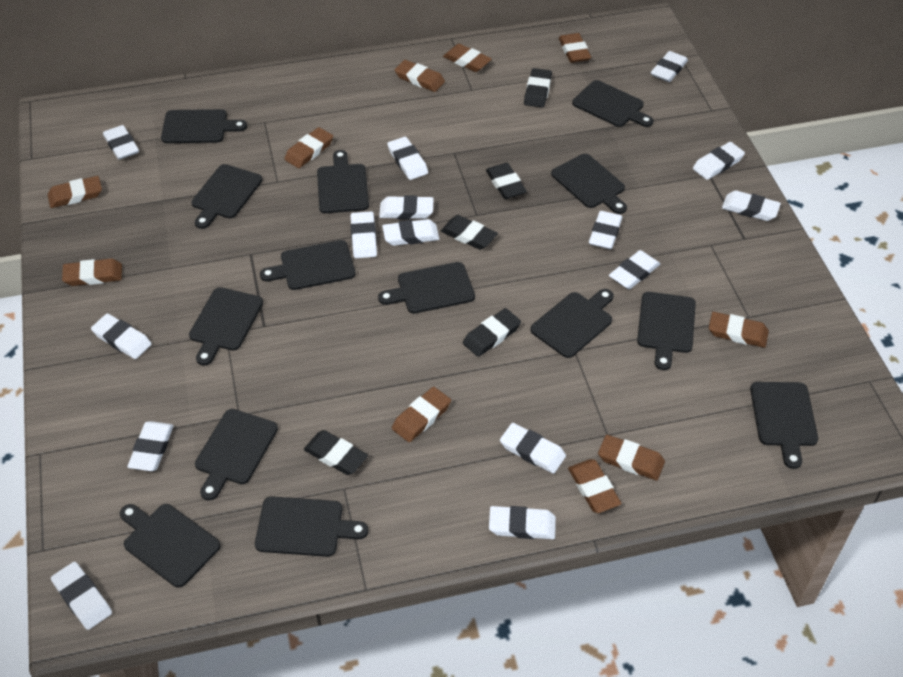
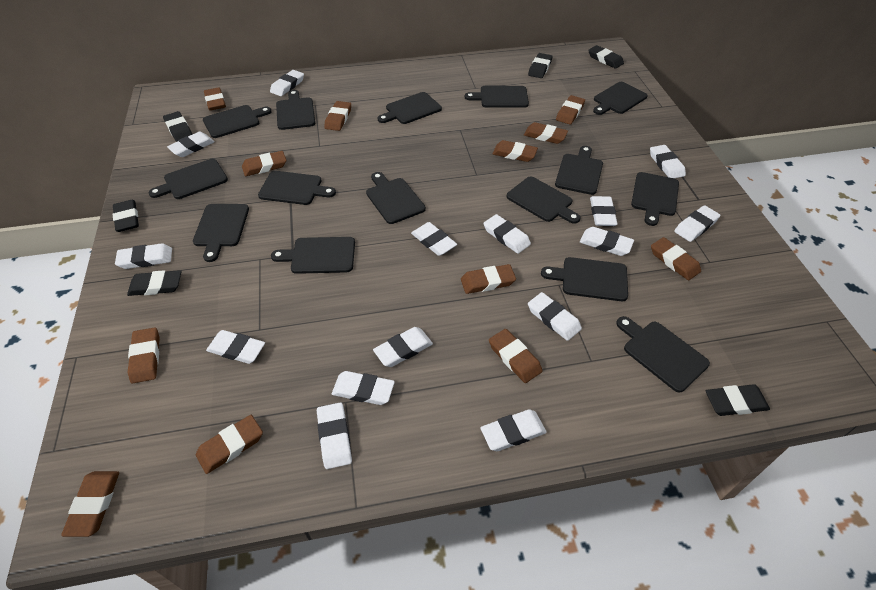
black cutting board: [120,504,221,588] [161,109,247,143] [189,287,263,366] [191,164,262,229] [195,409,278,501] [255,496,368,557] [260,240,356,290] [317,150,369,213] [378,262,475,314] [530,289,614,358] [551,154,627,214] [572,80,654,127] [637,292,696,370] [750,382,818,469] = 14 -> [148,159,228,199] [193,204,249,262] [203,105,272,138] [258,171,336,205] [271,237,355,274] [276,90,315,130] [366,172,426,224] [378,92,442,124] [465,86,529,108] [506,177,581,224] [541,257,628,301] [555,146,603,195] [593,82,648,115] [616,316,710,392] [631,172,679,226] = 15
black eraser: [304,430,368,475] [441,215,498,250] [463,308,521,357] [486,163,527,199] [524,68,552,108] = 5 -> [113,200,139,232] [127,270,182,296] [163,111,193,142] [528,53,553,78] [588,45,624,69] [706,384,770,416] = 6
brown eraser: [48,176,102,208] [62,259,122,286] [284,127,333,168] [392,387,451,442] [395,60,445,92] [443,44,492,72] [559,33,591,63] [568,459,622,513] [598,435,665,481] [709,312,769,348] = 10 -> [61,471,119,537] [128,327,159,384] [196,415,263,474] [204,87,226,111] [242,151,286,176] [324,101,351,131] [461,264,516,294] [489,329,542,383] [492,140,538,162] [524,122,568,144] [556,95,585,125] [651,237,701,280] = 12

